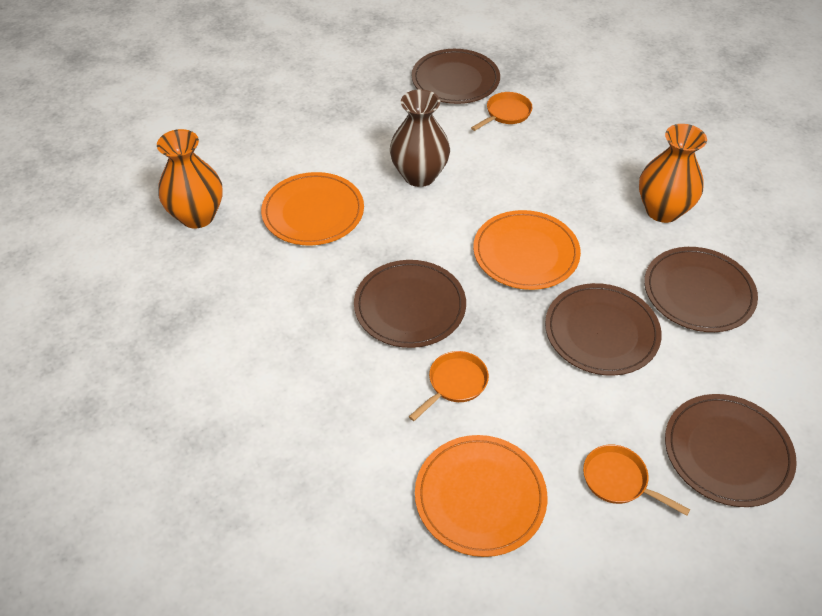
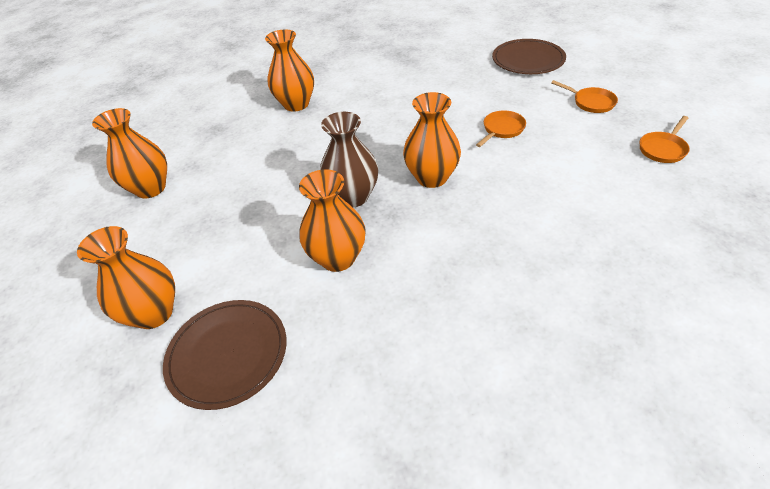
brown plate: [354,260,466,348] [412,49,500,104] [545,283,662,376] [644,247,758,332] [665,394,797,507] = 5 -> [163,300,287,410] [492,39,566,74] = 2
orange plate: [261,172,364,246] [415,435,547,557] [473,210,581,290] = 3 -> none = 0
orange vase: [157,129,223,229] [639,124,707,223] = 2 -> [77,226,175,329] [92,108,167,198] [265,29,314,112] [299,169,366,272] [403,92,461,188] = 5

